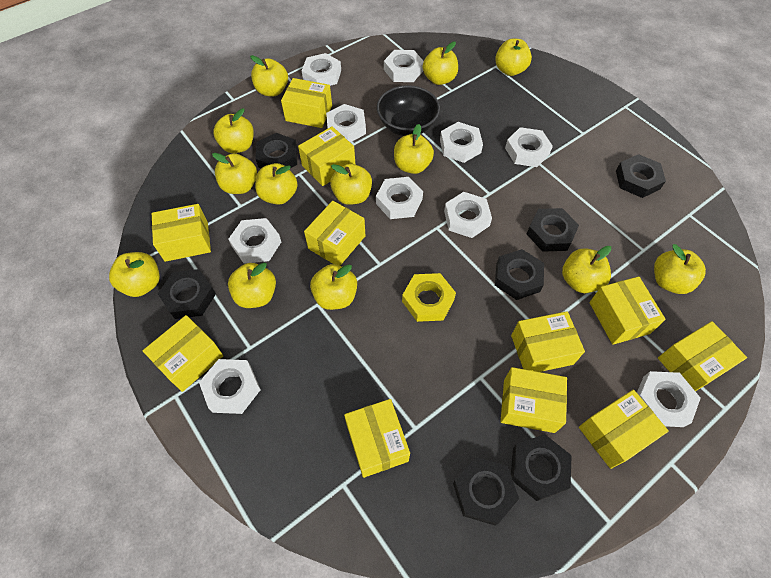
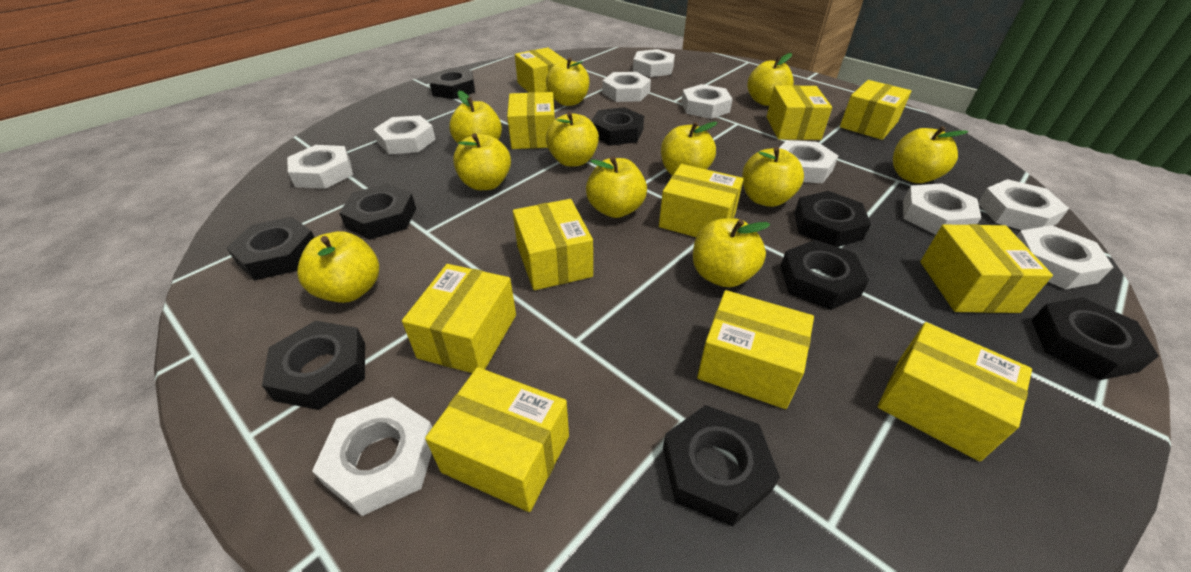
black bowl: [377,85,440,136] = 1 -> none = 0
black nut: [158,269,216,319] [255,133,297,168] [453,457,519,525] [495,249,544,300] [511,434,572,501] [527,208,579,252] [616,154,666,198] = 7 -> [226,217,315,280] [262,321,365,410] [339,183,416,240] [430,68,475,99] [591,107,644,146] [663,405,780,527] [780,240,869,310] [794,191,871,247] [1032,297,1159,380] = 9
yellow apple: [109,252,160,297] [212,153,257,194] [213,108,254,153] [228,263,276,308] [250,55,288,96] [255,163,298,205] [310,264,357,310] [330,164,372,205] [394,124,434,174] [423,42,458,85] [495,38,532,76] [562,246,612,293] [654,244,706,294] = 13 -> [297,231,379,303] [449,91,502,144] [453,133,511,190] [546,58,589,106] [546,112,599,167] [586,157,647,218] [661,122,717,175] [693,218,770,287] [742,147,804,207] [747,53,794,106] [893,126,968,183] = 11
yellow nut: [402,273,456,322] = 1 -> none = 0

